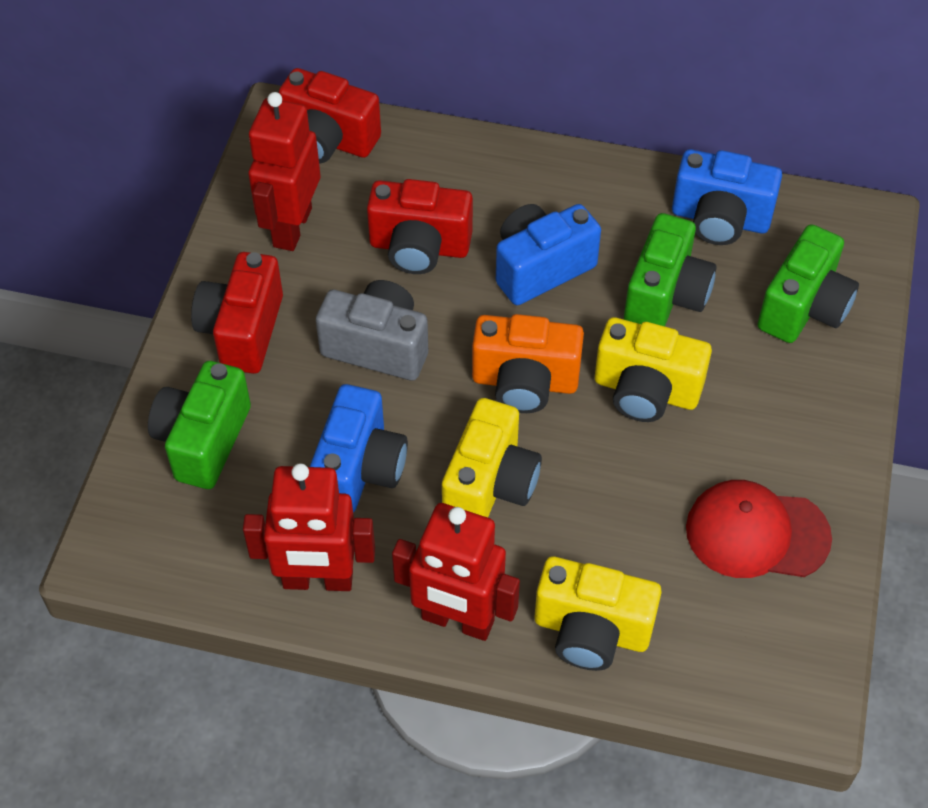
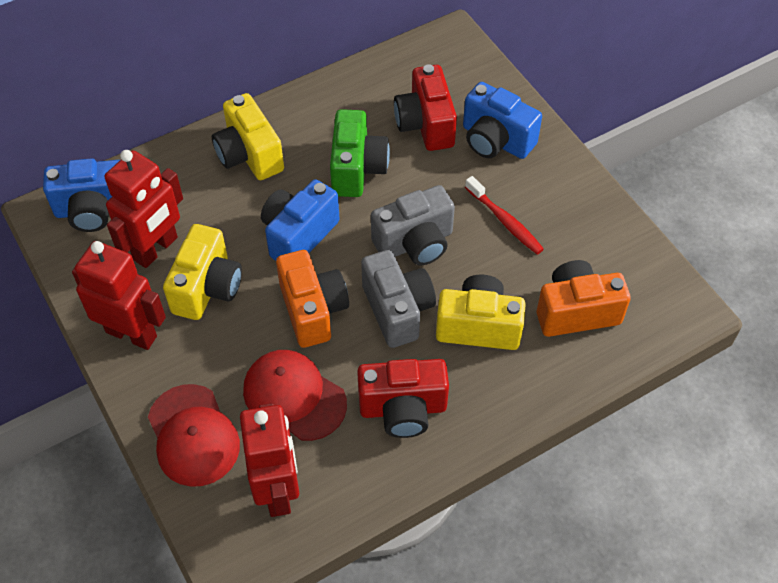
green camera: [148,361,251,489] [624,213,716,326] [757,224,859,343] = 3 -> [330,109,390,197] = 1
grey camera: [316,280,428,381] = 1 -> [361,250,436,348] [371,185,455,265] = 2
orange camera: [472,314,584,413] = 1 -> [276,250,349,348] [537,260,631,337] = 2
red camera: [191,252,283,374] [279,68,381,163] [367,179,473,274] = 3 -> [357,359,449,438] [394,64,457,151] = 2
red cap: [686,480,832,578] = 1 -> [148,384,240,487] [243,350,347,441] = 2
red toothbrush: none = 0 -> [465,176,544,255] = 1

